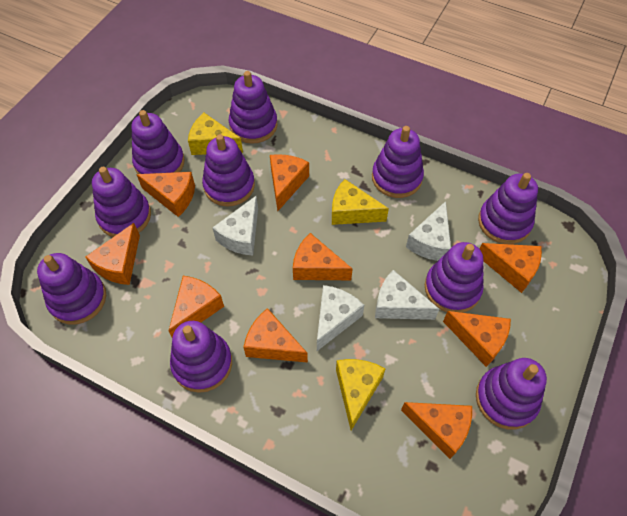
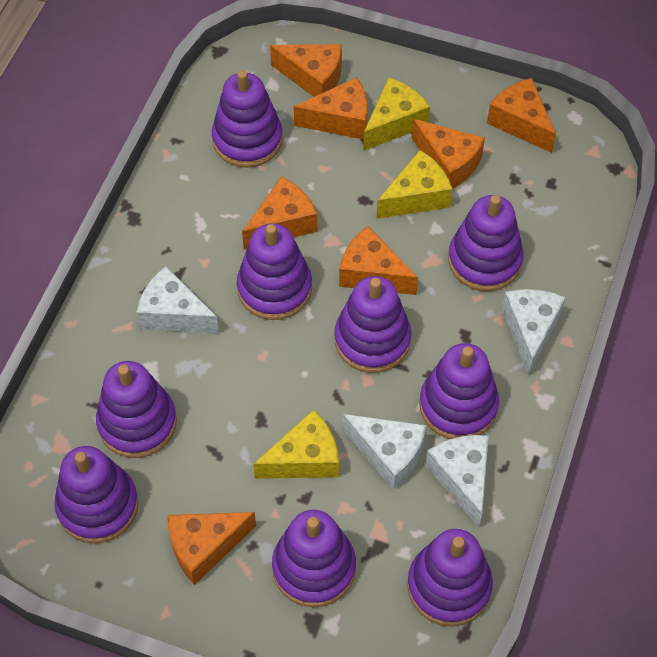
orange cheese: [85,223,140,285] [136,172,195,217] [169,276,224,337] [243,308,308,363] [270,154,309,211] [293,233,353,280] [401,402,472,459] [443,311,511,367] [480,243,542,293] = 9 -> [167,512,256,585] [242,176,317,249] [270,44,342,97] [294,77,367,139] [339,226,418,295] [412,119,485,189] [487,78,556,153] = 7
purple stacking toy: [37,253,106,324] [92,167,151,237] [132,110,185,174] [170,321,232,393] [202,134,255,207] [229,71,278,144] [372,126,424,198] [425,242,484,313] [476,358,547,430] [478,173,538,244] = 10 -> [54,446,139,544] [96,361,177,458] [212,70,283,168] [237,223,312,320] [272,510,356,607] [334,276,411,373] [407,529,493,626] [419,343,499,439] [448,195,524,291] = 9

